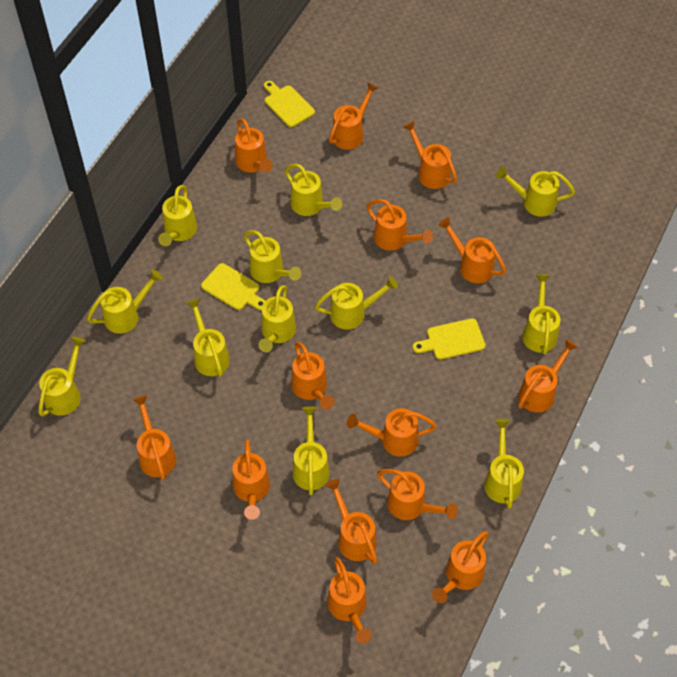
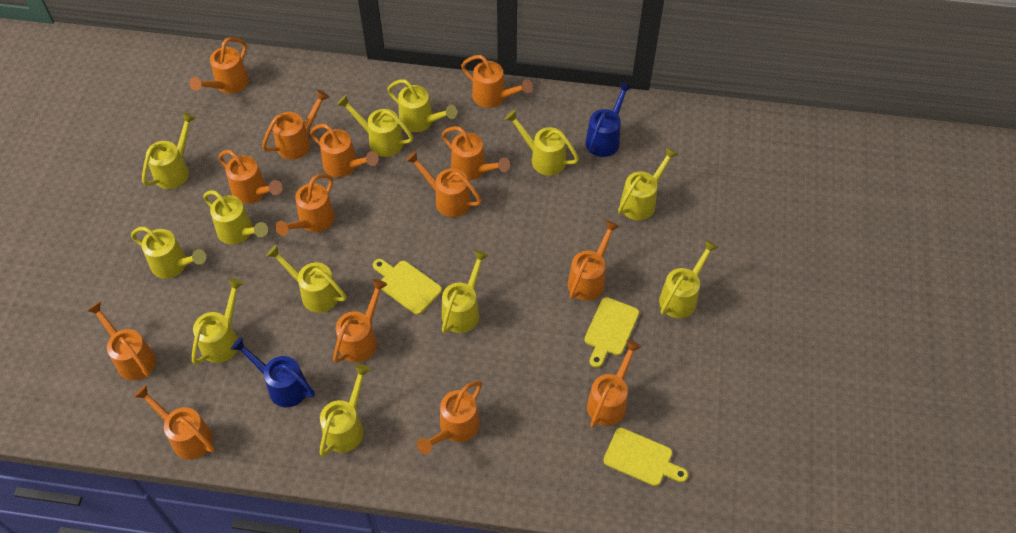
blue watering can: none = 0 -> [231,337,315,407] [585,82,632,157] = 2

